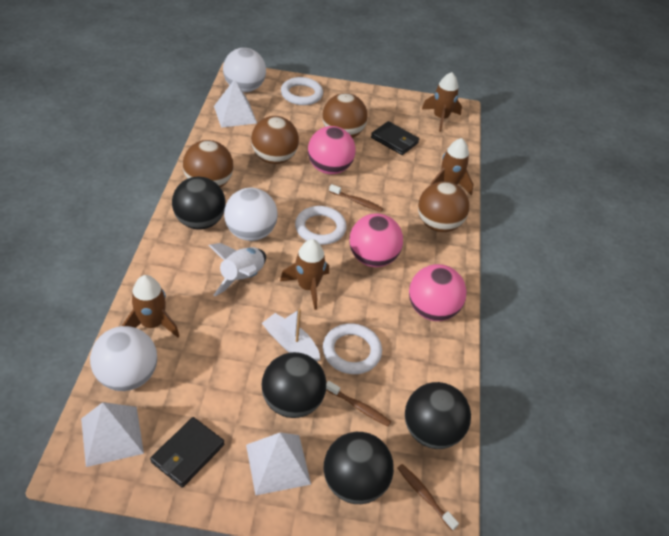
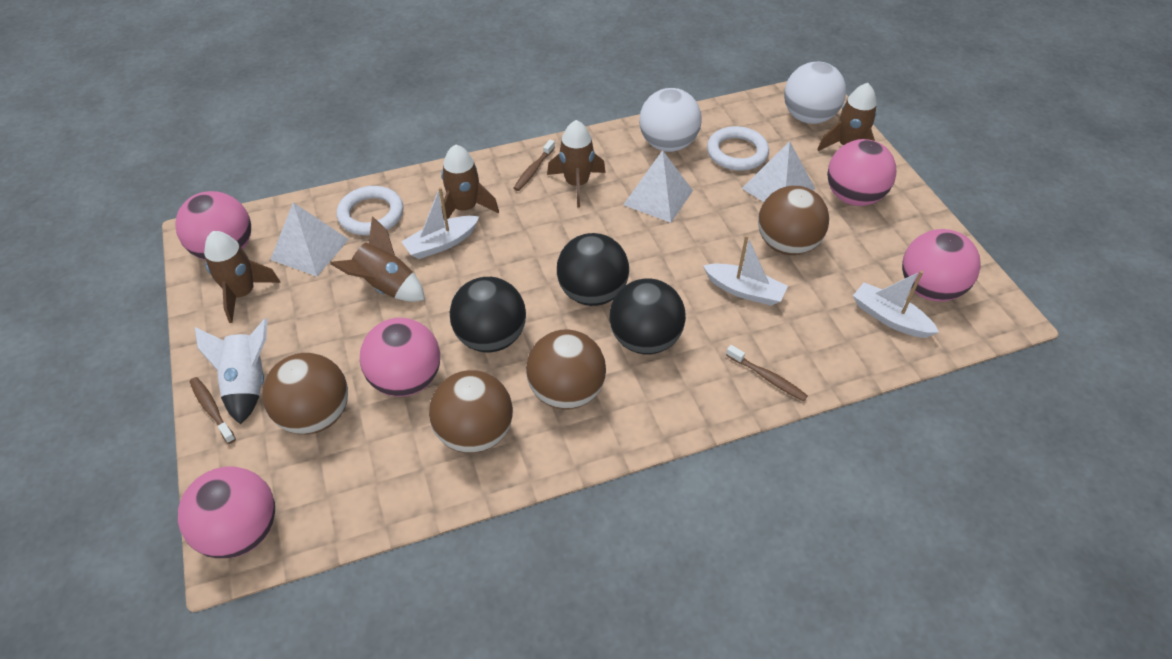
black ball: [172,177,226,230] [262,352,326,418] [323,432,394,504] [405,382,471,449] = 4 -> [450,277,526,352] [557,233,629,306] [609,278,686,355] = 3
black wallet: [150,417,224,488] [371,121,419,155] = 2 -> none = 0
brown rocket: [122,275,179,337] [280,239,329,310] [422,72,462,132] [431,138,473,195] = 4 -> [204,231,281,323] [330,216,425,302] [441,144,499,219] [547,120,606,207] [817,83,877,151] = 5
pink ball: [308,126,356,174] [349,213,403,267] [409,264,466,321] = 3 -> [175,191,251,260] [178,467,275,558] [360,318,440,397] [827,139,896,206] [902,229,981,302] = 5
white ball: [90,326,157,391] [223,48,266,92] [224,188,278,241] = 3 -> [639,88,702,152] [784,62,846,124] = 2
white boat: [262,309,320,361] = 1 -> [401,187,479,259] [703,235,788,306] [853,271,939,338] = 3
white ring: [281,77,323,105] [295,206,347,245] [323,323,382,374] = 3 -> [337,186,403,235] [707,126,769,171] = 2

